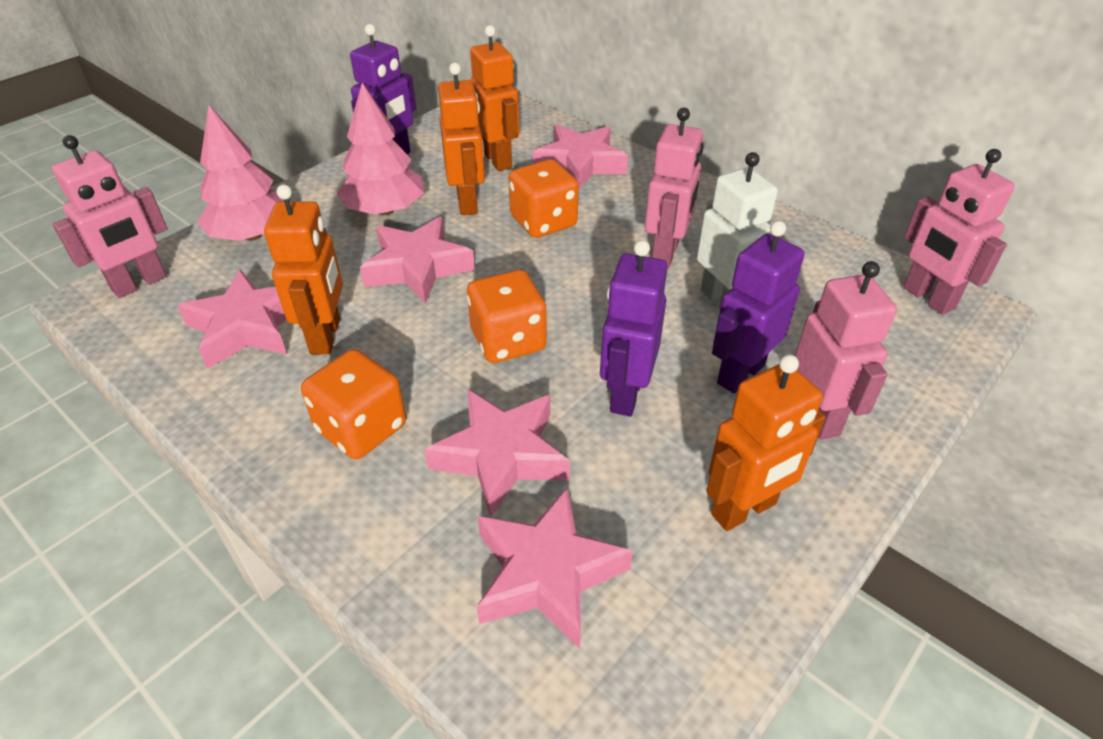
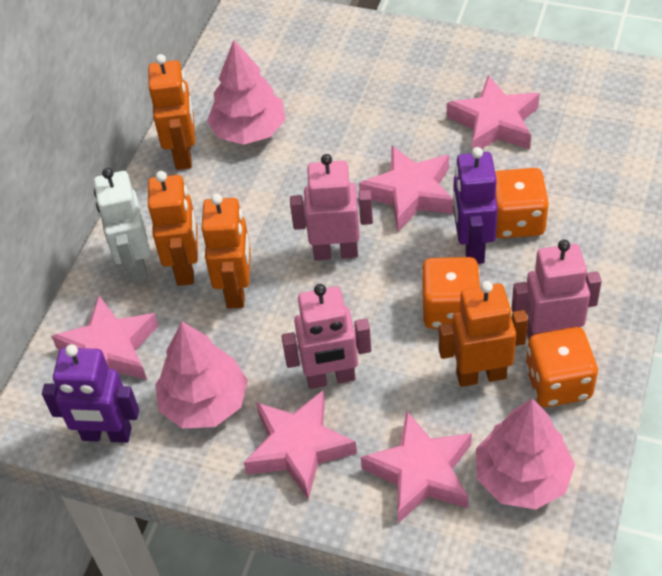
pink robot: [52,135,168,298] [645,108,704,268] [795,261,897,439] [903,149,1015,315] = 4 -> [281,284,371,389] [290,154,373,260] [511,240,602,340] = 3
pink tree: [197,105,284,241] [336,83,424,215] = 2 -> [155,321,248,428] [207,40,286,145] [476,398,575,509] = 3
purple robot: [350,24,416,154] [600,240,668,417] [712,221,805,393] = 3 -> [42,344,139,443] [453,147,498,264] = 2

